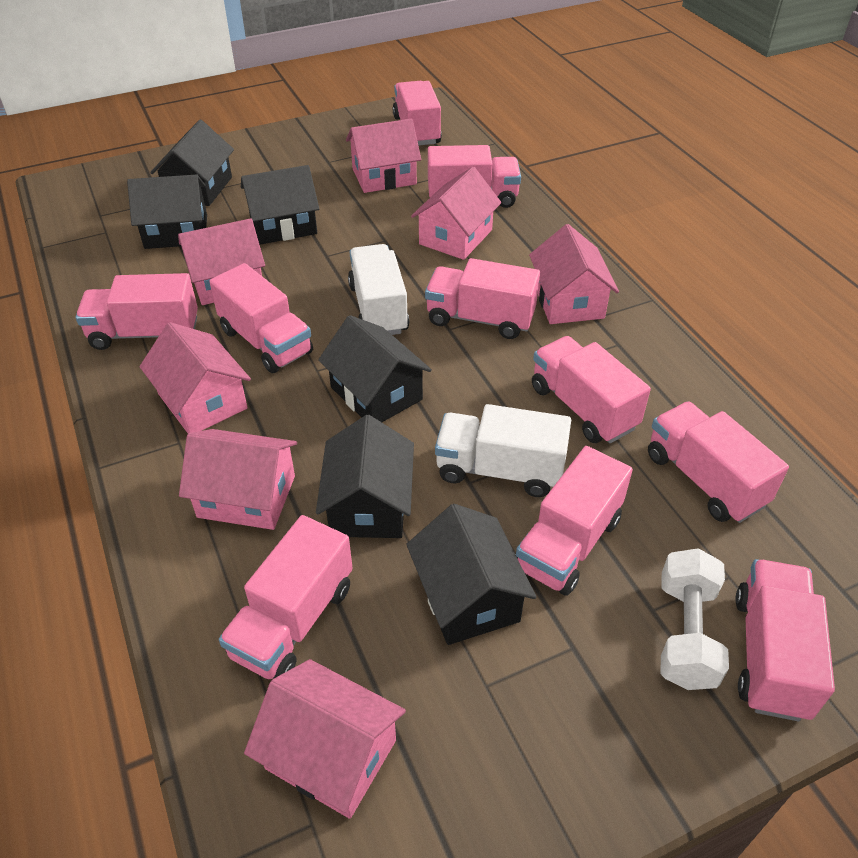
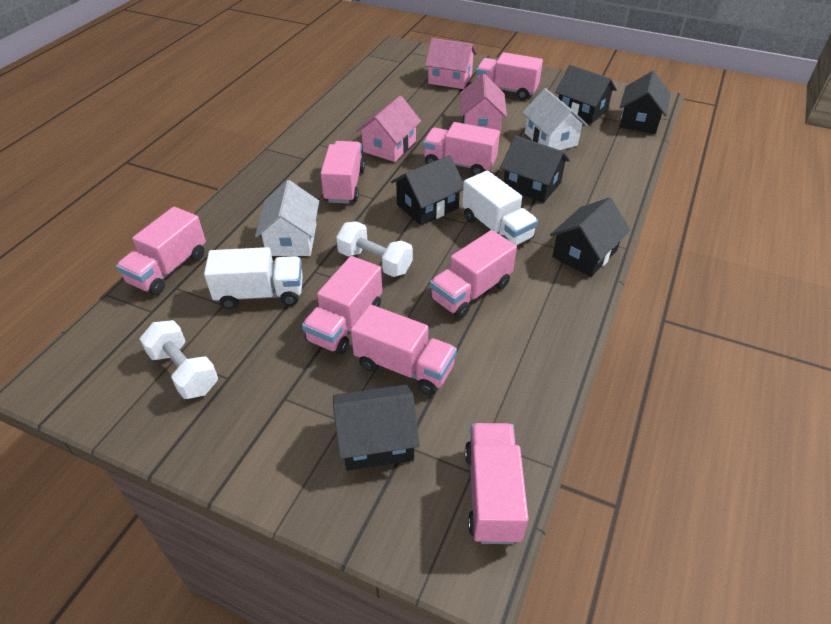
pink house: [139,322,251,433] [178,218,265,305] [179,429,297,530] [244,659,406,819] [346,119,421,193] [411,167,501,260] [529,224,619,324] = 7 -> [356,96,421,162] [425,38,476,89] [460,74,507,131] = 3
pink truck: [76,273,198,350] [209,263,313,373] [219,515,353,679] [393,81,442,146] [425,258,540,339] [428,145,521,208] [516,446,633,596] [532,336,651,443] [648,401,789,523] [735,559,835,721] = 10 -> [116,207,206,295] [302,256,382,355] [320,141,365,204] [351,304,457,395] [423,122,500,176] [430,230,517,318] [465,423,529,544] [476,52,543,100] = 8
white dumbbell: [661,548,729,690] = 1 -> [140,320,218,399] [336,221,413,277] = 2
white house: none = 0 -> [255,180,319,256] [522,88,588,150] = 2

